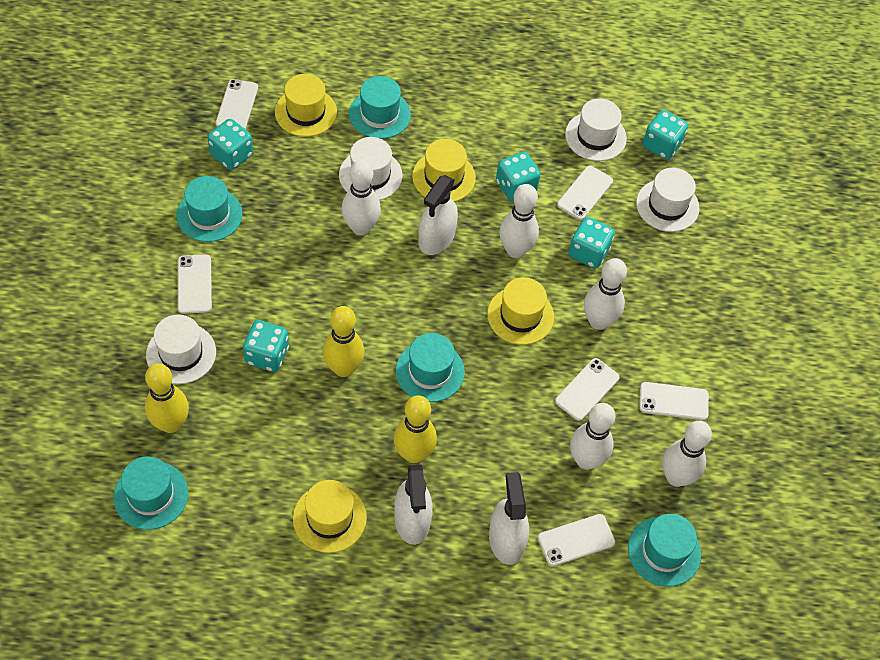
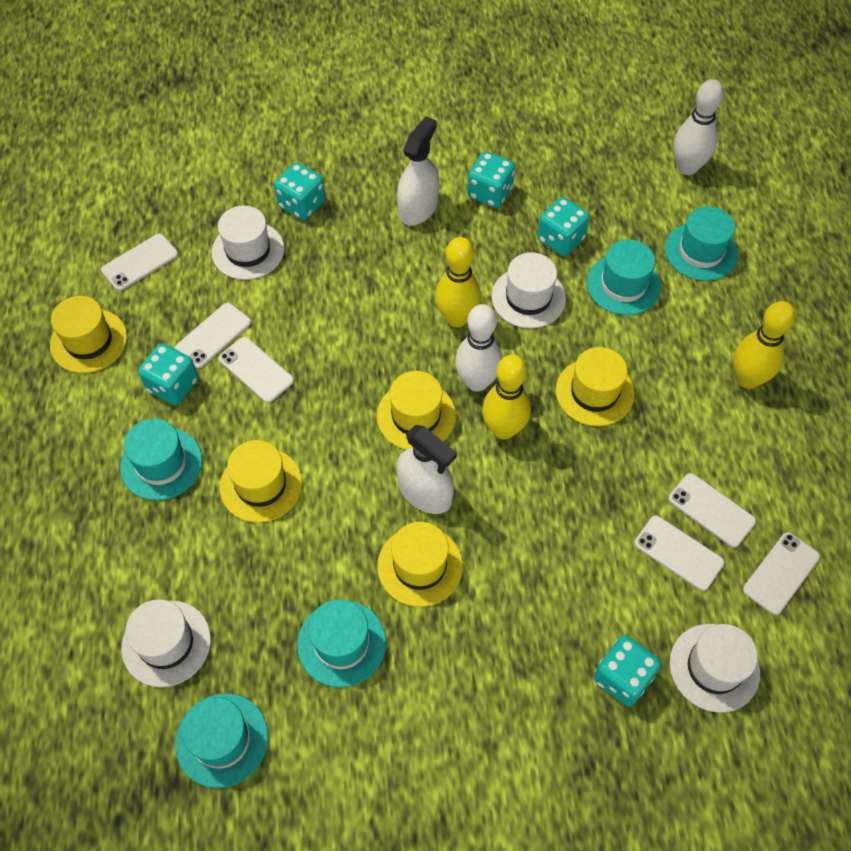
white bowling pin: [341,160,381,235] [499,184,539,258] [570,403,615,470] [584,258,627,330] [662,421,712,487] = 5 -> [455,304,502,392] [674,79,724,175] = 2
white spray bottle: [394,465,433,545] [418,175,458,255] [489,472,529,565] = 3 -> [397,116,439,225] [397,425,457,514] = 2
yellow hat: [275,74,337,137] [293,480,367,553] [412,139,476,202] [487,277,554,345] = 4 -> [50,296,127,373] [220,440,302,523] [377,371,456,450] [377,522,463,607] [556,347,634,426] = 5

